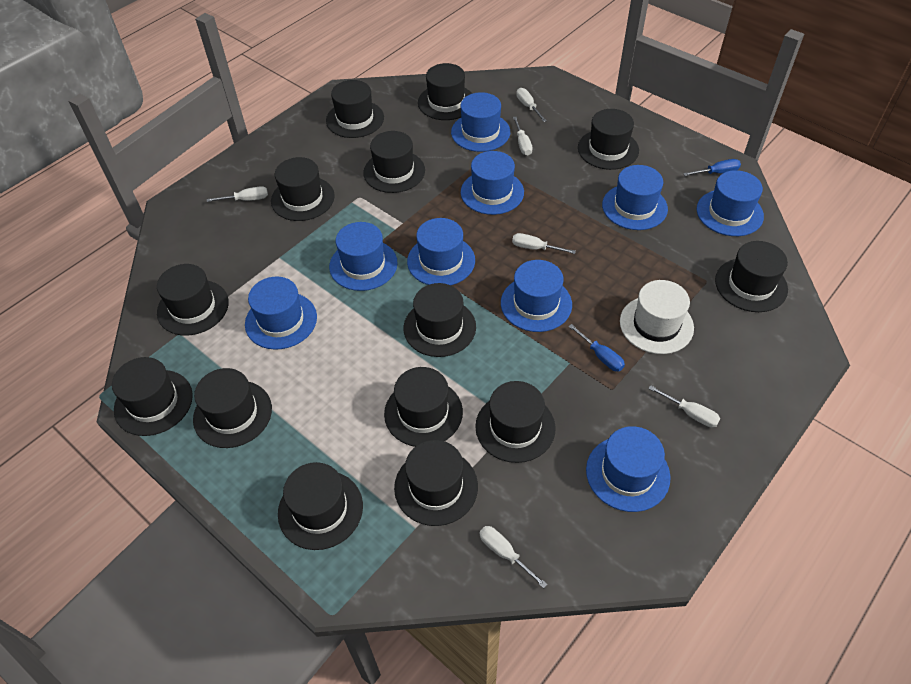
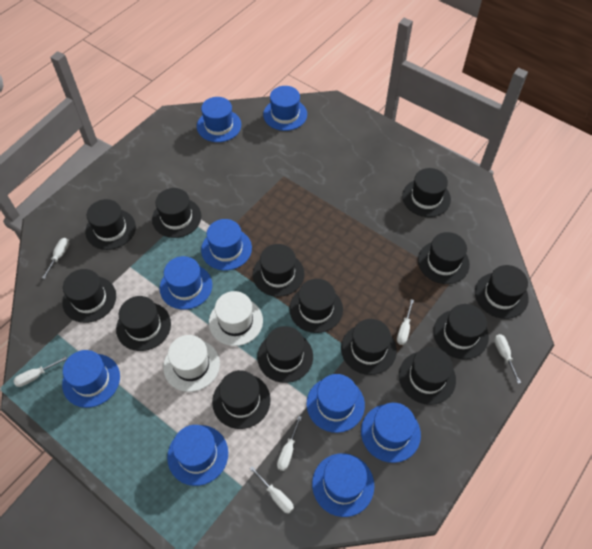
blue screwdriver: [568,324,625,371] [683,159,741,176] = 2 -> none = 0
white hat: [620,280,694,354] = 1 -> [163,335,220,392] [209,291,263,346] = 2

